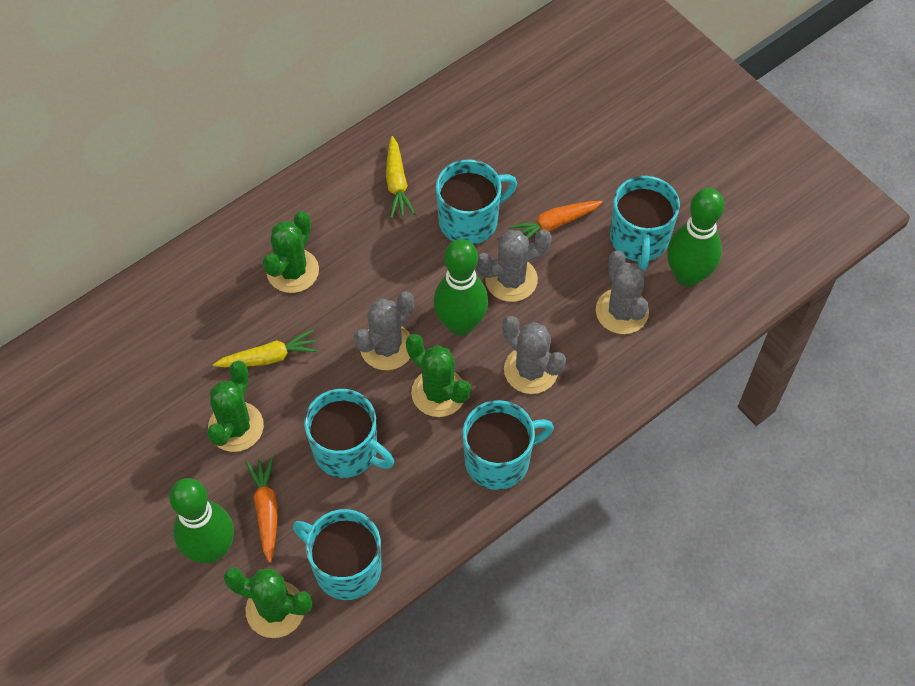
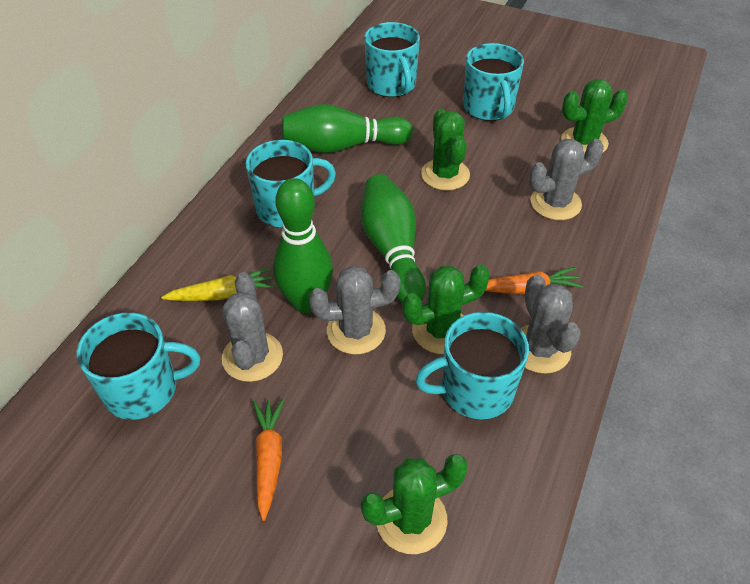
yellow carrot: [213,329,319,367] [386,136,415,218] = 2 -> [161,268,274,301] = 1

